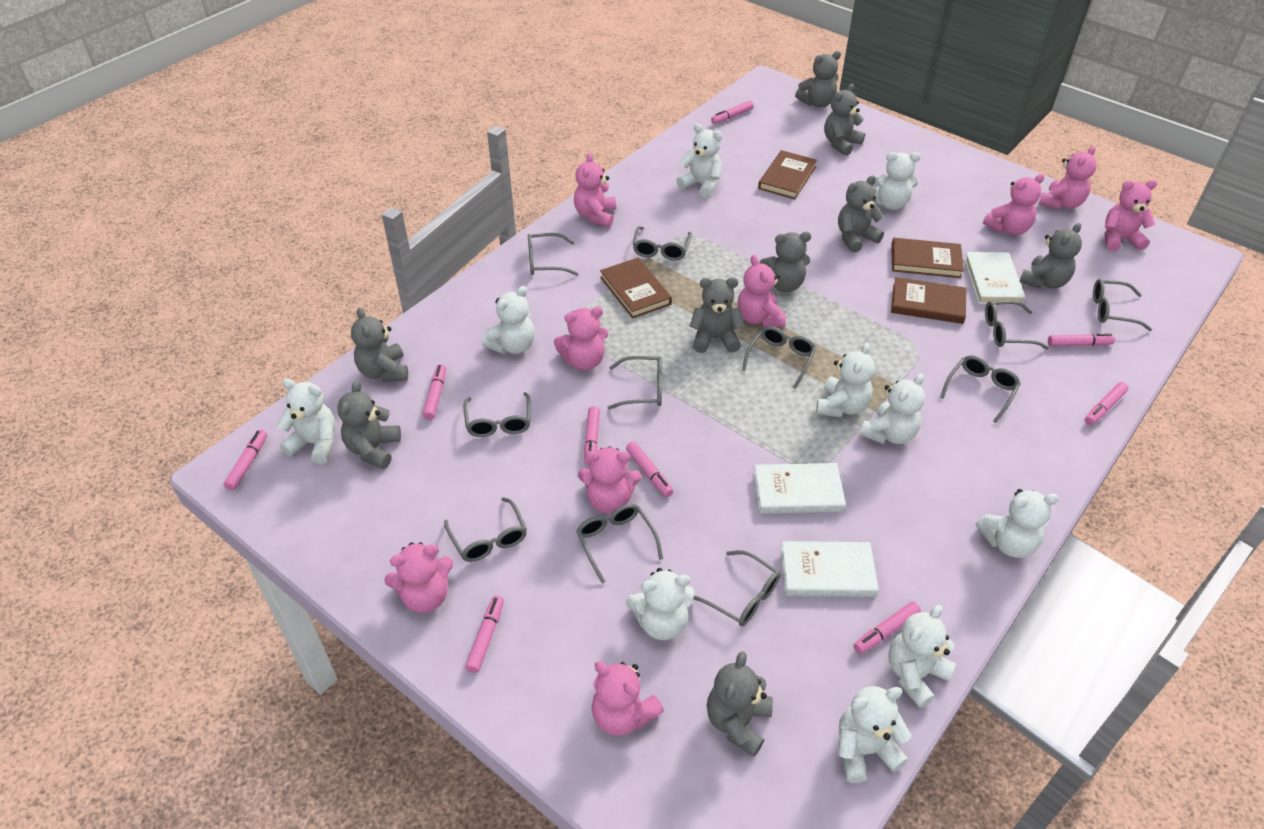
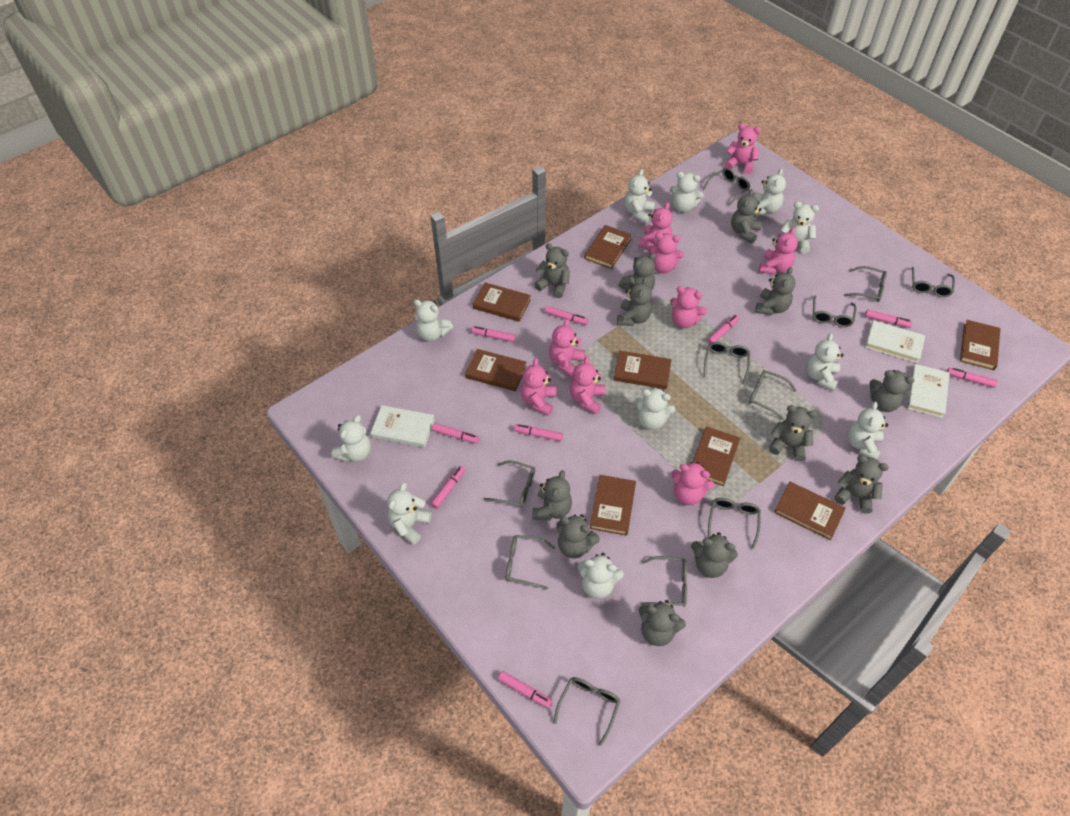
brown book: [600,258,672,319] [758,150,817,199] [891,238,964,278] [891,277,966,324] = 4 -> [465,349,527,391] [473,282,531,322] [584,225,632,269] [590,475,636,536] [614,351,672,389] [693,426,740,486] [774,482,846,540] [960,320,1000,370] = 8
grey teddy bear: [337,380,401,469] [351,307,408,382] [690,277,745,353] [707,651,773,757] [759,232,811,292] [795,51,841,107] [824,83,865,156] [838,175,884,253] [1020,223,1082,289] = 9 -> [532,470,572,521] [534,243,570,298] [557,514,600,559] [617,277,652,326] [619,253,657,291] [639,600,686,646] [691,532,738,578] [731,189,762,244] [755,267,796,315] [769,405,817,461] [834,455,889,514] [869,370,914,412] = 12
white teddy bear: [277,378,335,464] [482,286,535,354] [626,568,695,640] [676,124,722,198] [816,343,875,417] [838,686,911,783] [860,374,925,444] [872,152,920,210] [888,605,956,708] [976,489,1059,558] = 10 -> [331,415,371,462] [387,482,432,545] [414,299,453,341] [577,553,624,599] [624,169,655,223] [634,387,675,430] [670,172,704,213] [754,169,786,215] [780,201,819,254] [806,333,844,391] [848,402,888,459] = 11

